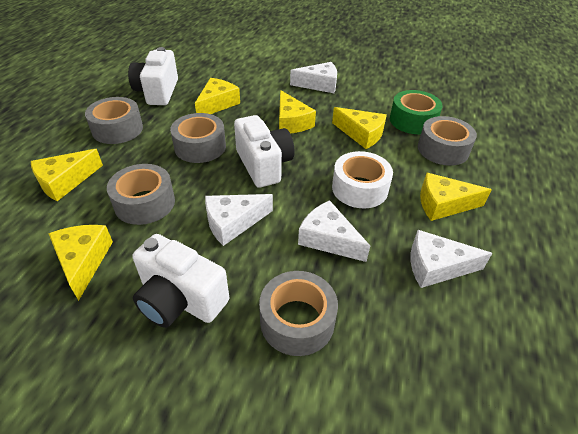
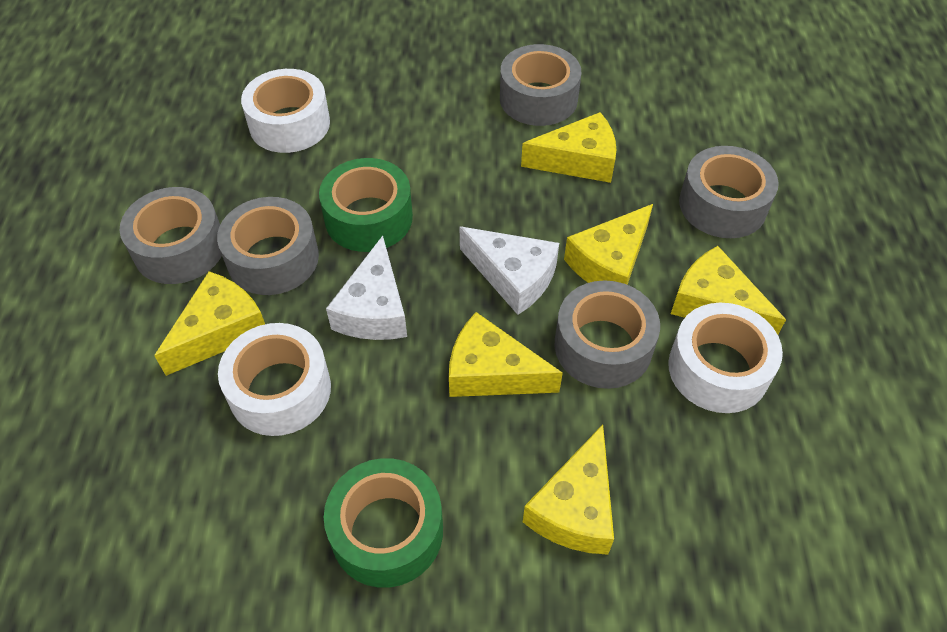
green tape: [390,90,443,134] = 1 -> [319,158,413,252] [324,458,443,588] = 2
white camera: [128,47,178,105] [132,234,229,328] [234,115,294,188] = 3 -> none = 0
white cheese: [205,194,273,246] [290,62,337,93] [298,200,370,262] [411,230,492,288] = 4 -> [326,236,407,340] [459,227,559,315] = 2
white tape: [332,151,393,208] = 1 -> [218,323,331,436] [241,69,330,153] [668,303,783,413] = 3

